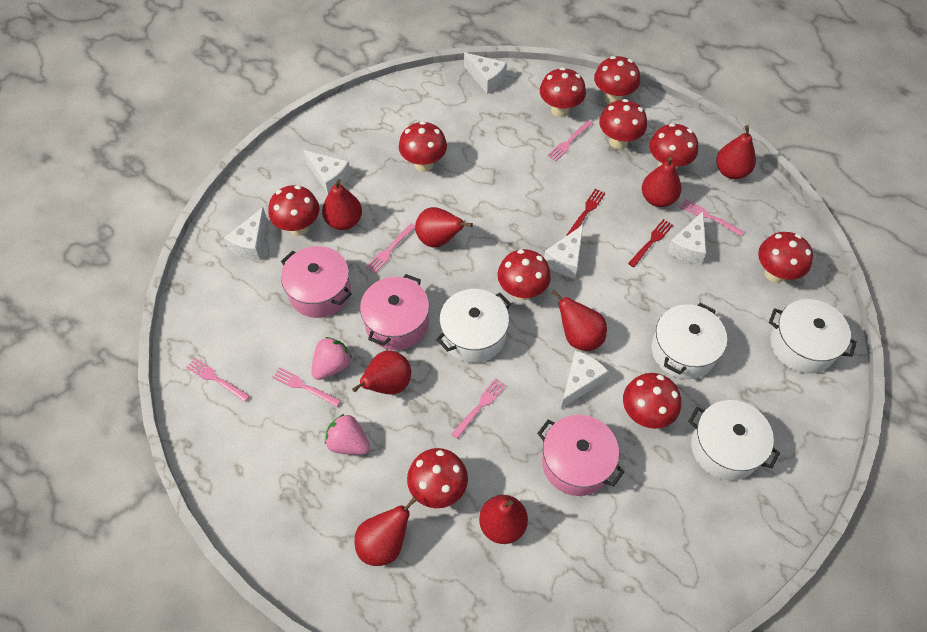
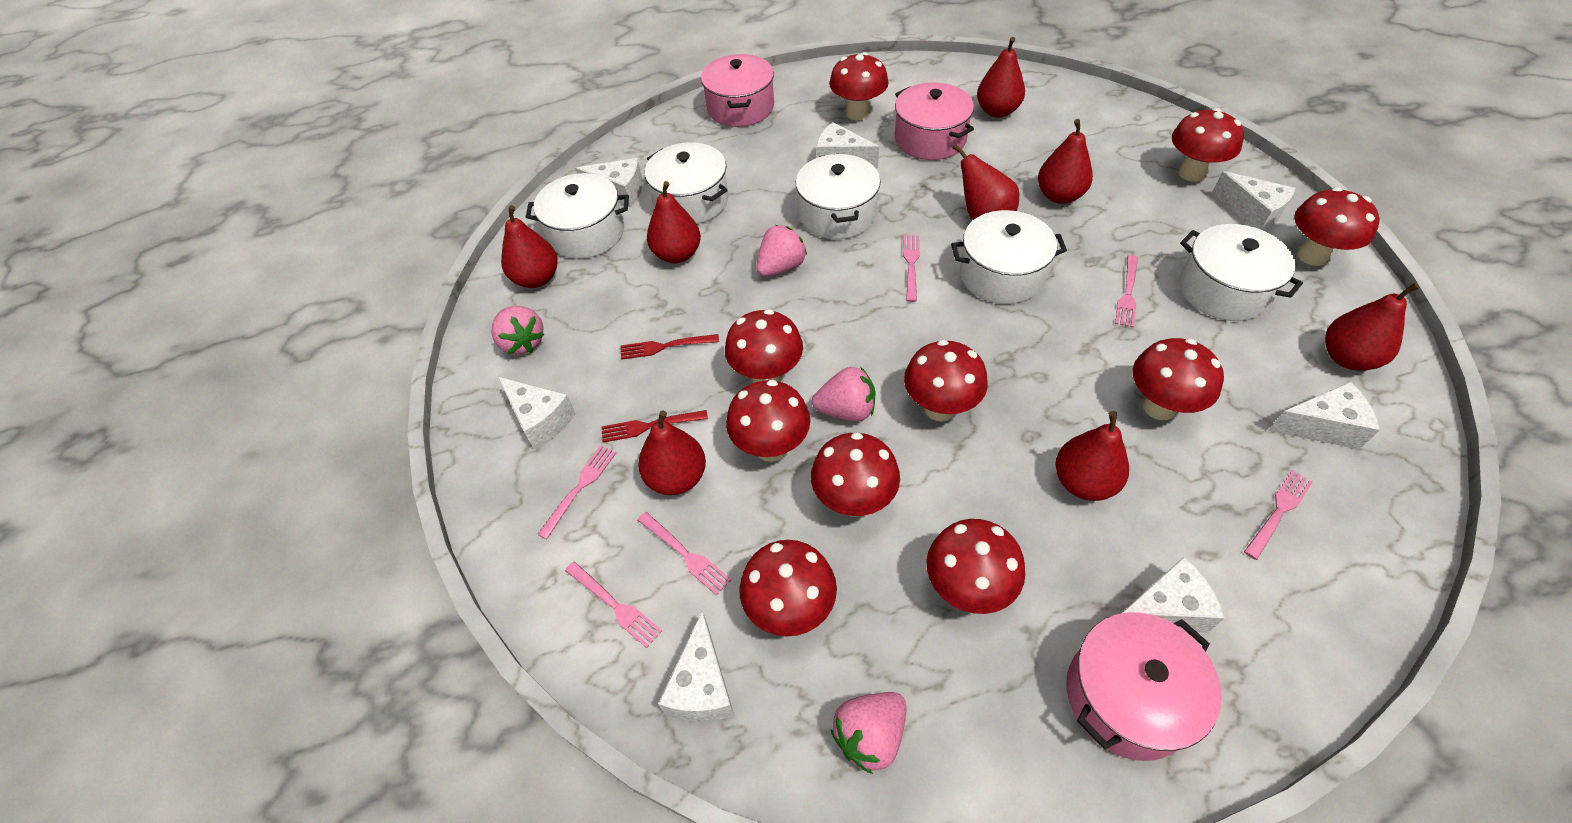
pink strawberry: [311,337,352,380] [325,414,370,455] = 2 -> [492,306,545,355] [756,225,807,276] [812,367,875,421] [831,692,907,774] = 4
white cheese: [224,207,267,261] [304,150,351,194] [464,53,507,94] [544,225,583,278] [561,350,608,409] [667,211,706,265] = 6 -> [498,377,576,450] [575,158,643,207] [658,611,734,722] [816,122,879,168] [1121,556,1225,633] [1212,171,1295,231] [1268,381,1380,450] = 7
white pot: [436,289,511,363] [652,303,727,379] [688,400,780,480] [769,299,857,374] = 4 -> [526,173,629,259] [645,142,728,224] [796,154,881,239] [951,210,1067,304] [1179,224,1303,321] = 5

